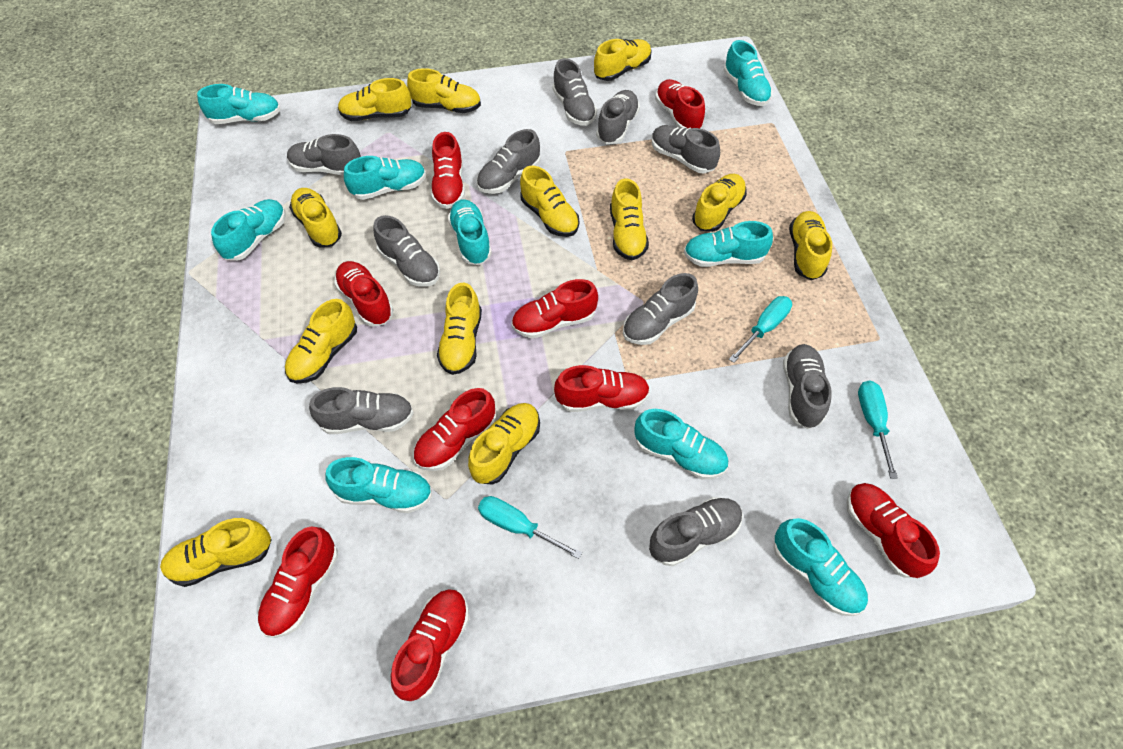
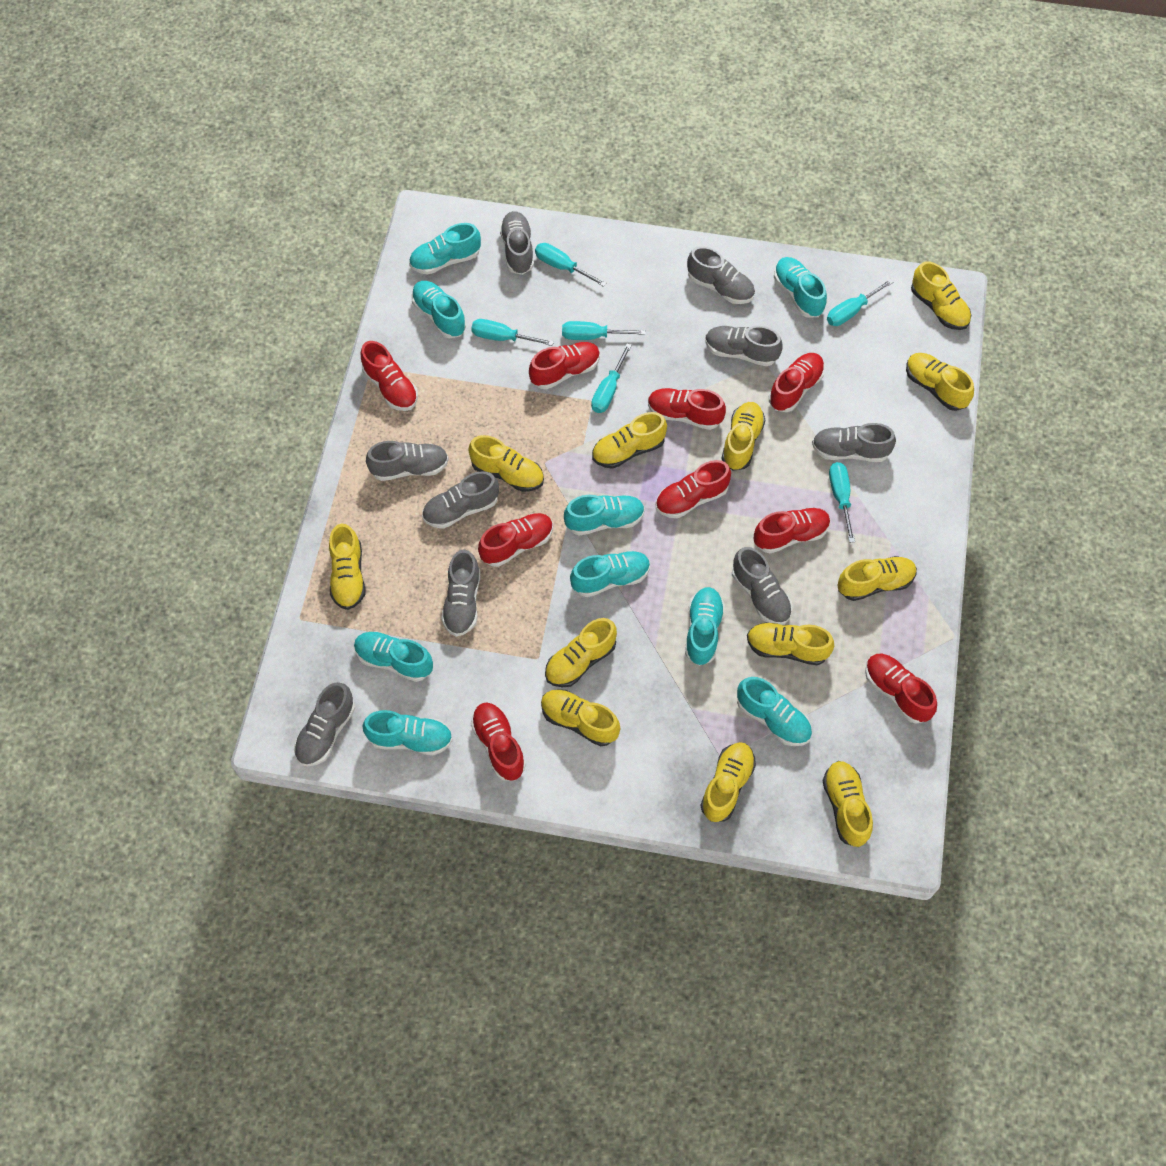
grey shoe: [287,134,361,176] [309,387,414,434] [373,215,440,287] [477,129,540,194] [553,58,597,126] [596,90,640,144] [623,273,698,345] [649,497,743,566] [652,125,720,173] [783,344,832,429] = 10 -> [294,682,355,766] [366,441,449,481] [422,471,499,529] [441,549,480,636] [499,211,534,275] [687,246,755,304] [705,326,782,366] [732,547,792,625] [812,423,896,462] = 9
turquoise screwdriver: [478,496,582,559] [729,296,792,363] [858,380,898,479] = 3 -> [471,319,554,346] [535,243,606,287] [562,321,646,340] [591,343,632,413] [827,279,894,326] [829,462,855,543] = 6

